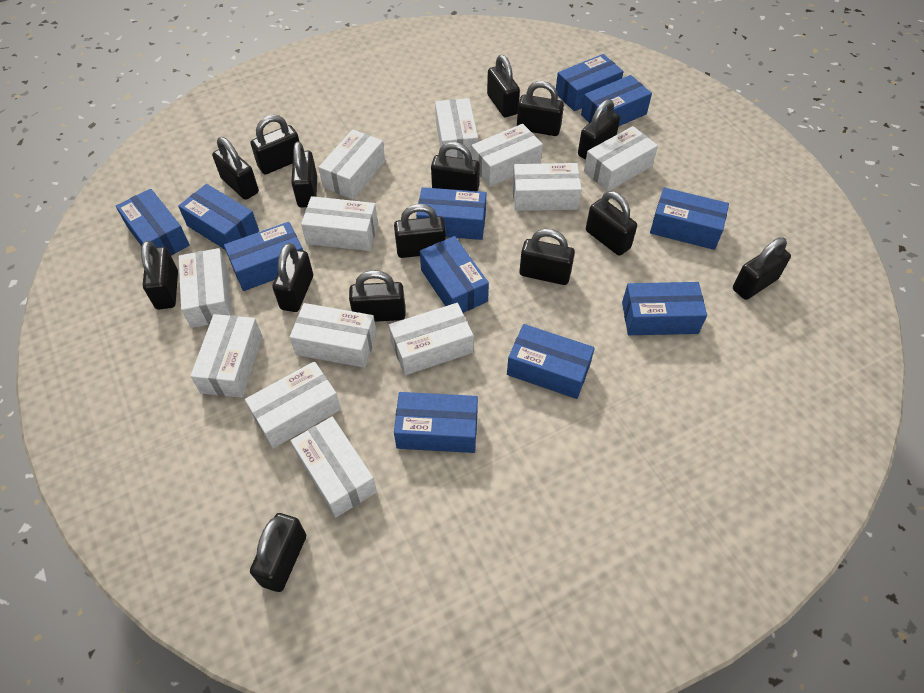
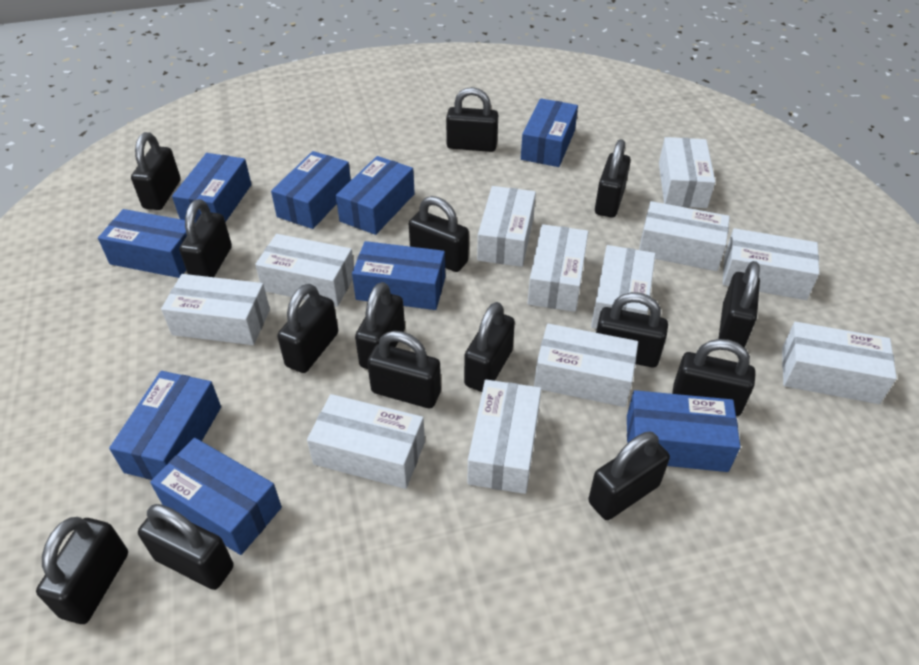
blue box: [116,189,190,256] [178,184,259,249] [224,222,303,291] [394,392,478,453] [416,187,486,240] [420,236,489,313] [507,324,595,399] [556,54,623,111] [581,75,652,126] [622,282,707,335] [650,187,729,250] = 11 -> [98,209,187,278] [109,371,221,480] [150,438,282,555] [172,153,252,222] [271,151,351,229] [336,156,415,235] [352,241,445,310] [521,98,578,167] [627,390,741,472] = 9

